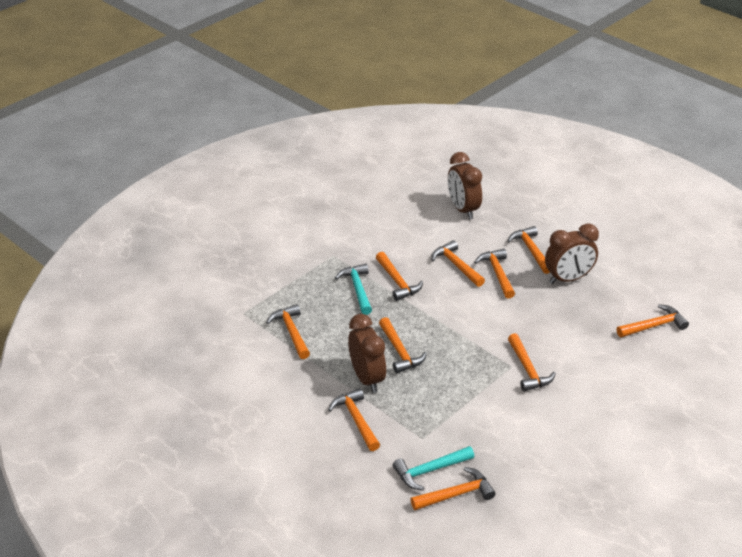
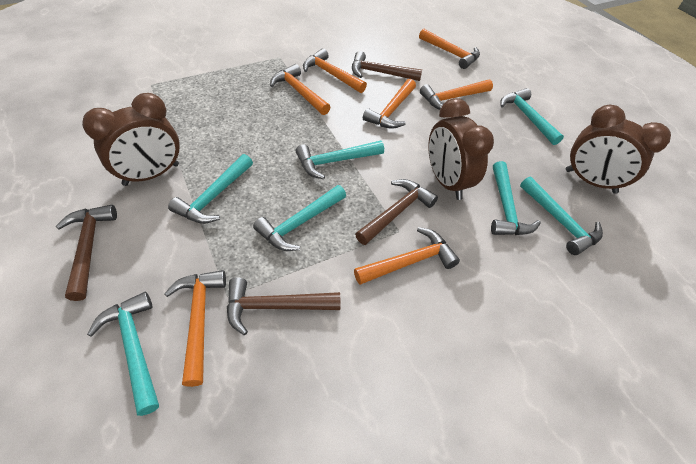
brown hammer: none = 0 -> [56,205,117,301] [227,277,340,335] [352,51,422,81] [355,179,438,245] = 4
orange hammer: [266,304,310,359] [328,388,380,451] [376,252,423,301] [379,317,427,373] [411,467,496,510] [431,240,485,287] [474,249,515,299] [508,226,550,274] [508,333,556,392] [617,304,689,337] = 10 -> [164,270,226,387] [270,64,331,115] [303,48,367,93] [354,227,460,285] [363,79,416,129] [419,29,480,69] [420,80,493,110] = 7
turquoise hammer: [335,264,372,315] [392,446,474,491] = 2 -> [87,292,159,416] [168,154,253,224] [253,185,346,251] [296,141,384,179] [491,161,541,235] [500,88,564,145] [520,177,603,255] = 7

